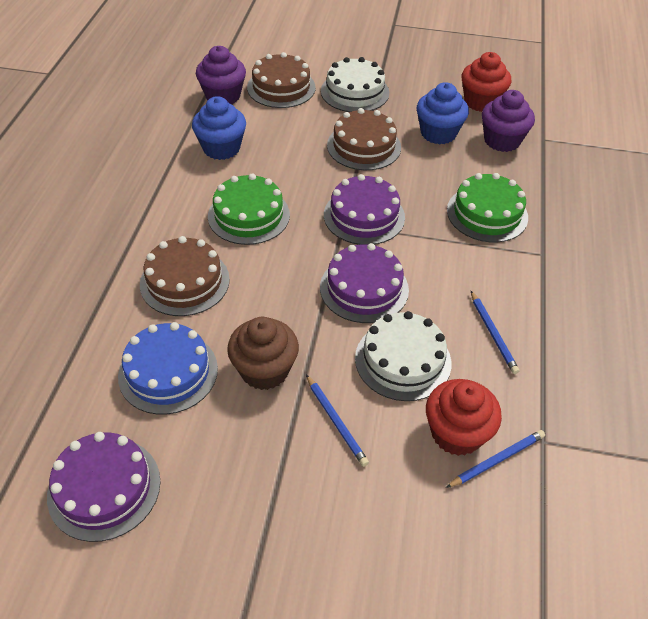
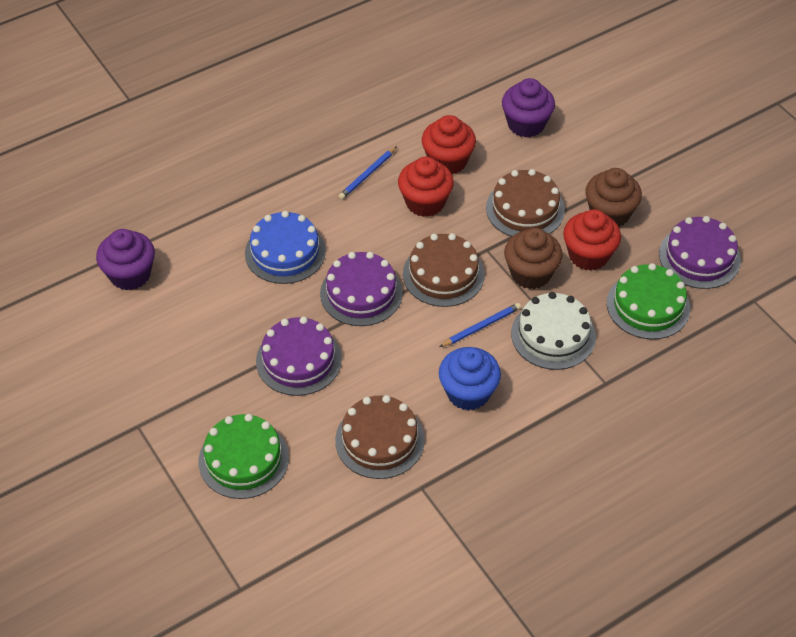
blue cupcake: [192,96,246,160] [417,82,469,144] = 2 -> [439,347,501,411] = 1
blue pencil: [306,374,369,467] [446,430,545,488] [471,291,520,374] = 3 -> [338,146,397,200] [440,303,521,347] = 2
brown cupcake: [227,317,299,390] = 1 -> [504,228,563,289] [585,168,642,227] = 2
red cupcake: [426,379,502,456] [462,52,511,112] = 2 -> [398,157,454,217] [422,115,476,175] [563,209,621,271] = 3
white cake: [321,57,389,112] [355,311,451,401] = 2 -> [511,292,596,370] = 1

